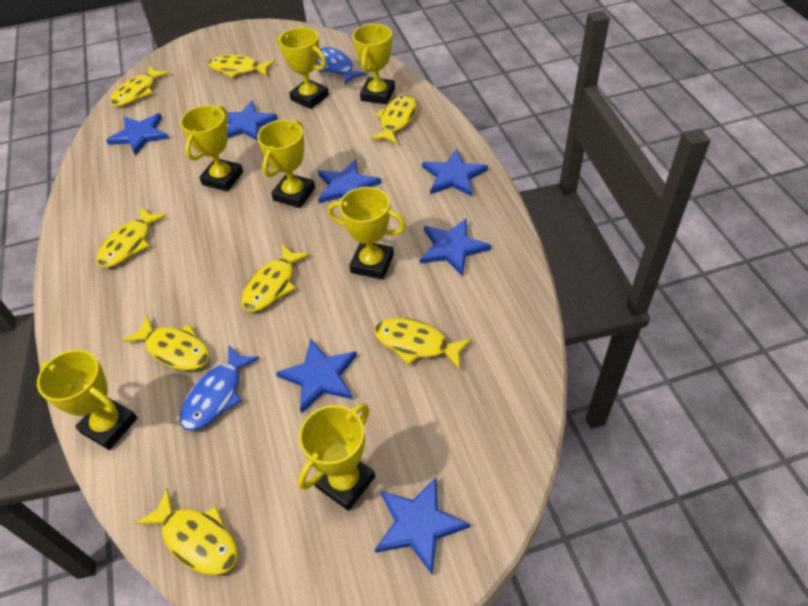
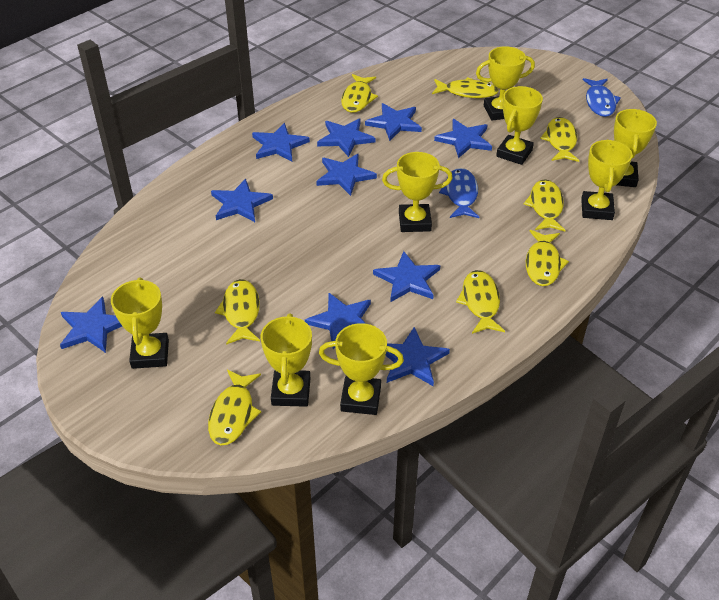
blue star: [106,113,169,156] [227,101,278,141] [276,339,357,413] [318,159,382,203] [375,477,470,575] [420,218,491,276] [422,149,488,196] = 7 -> [60,297,122,353] [211,179,273,222] [252,123,310,162] [305,293,371,349] [316,154,377,196] [317,119,376,157] [365,103,422,141] [373,251,440,302] [385,327,450,386] [434,119,492,158] = 10
yellow trophy: [37,350,137,450] [180,105,243,191] [257,120,315,208] [277,27,329,109] [298,404,375,511] [328,187,406,280] [353,24,395,104] = 7 -> [111,277,169,369] [261,313,312,407] [319,323,404,415] [382,152,453,232] [476,46,535,121] [496,86,543,165] [581,139,632,220] [614,109,657,187] = 8

